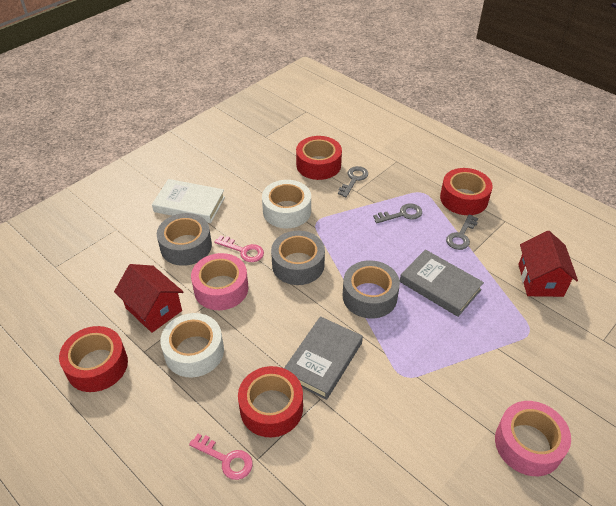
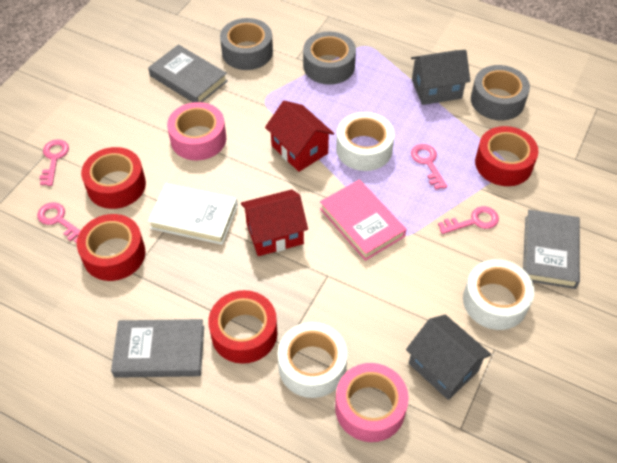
grey book: [284,316,363,400] [400,249,484,317] = 2 -> [111,319,204,378] [148,44,228,102] [523,210,580,289] = 3
grey house: none = 0 -> [406,315,491,400] [411,50,470,105] = 2
grey key: [338,166,368,197] [373,203,422,223] [446,214,478,250] = 3 -> none = 0
pink book: none = 0 -> [320,179,406,261] = 1
pink key: [189,434,253,480] [214,235,264,262] = 2 -> [37,202,81,243] [39,139,69,186] [411,144,447,190] [438,206,499,234] = 4
white tape: [160,313,224,377] [262,180,311,228] = 2 -> [278,322,347,398] [336,112,395,171] [463,259,534,330] = 3

